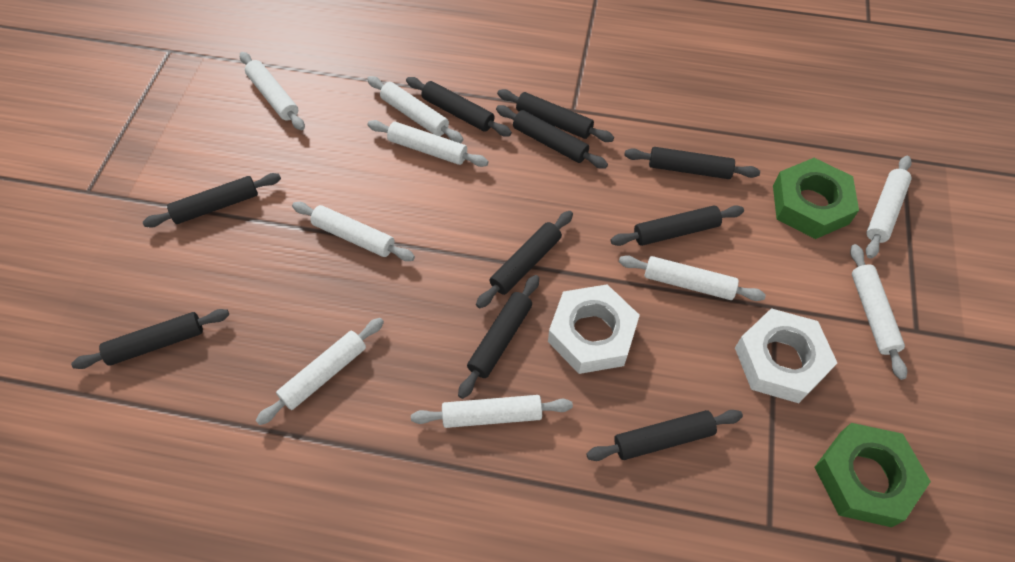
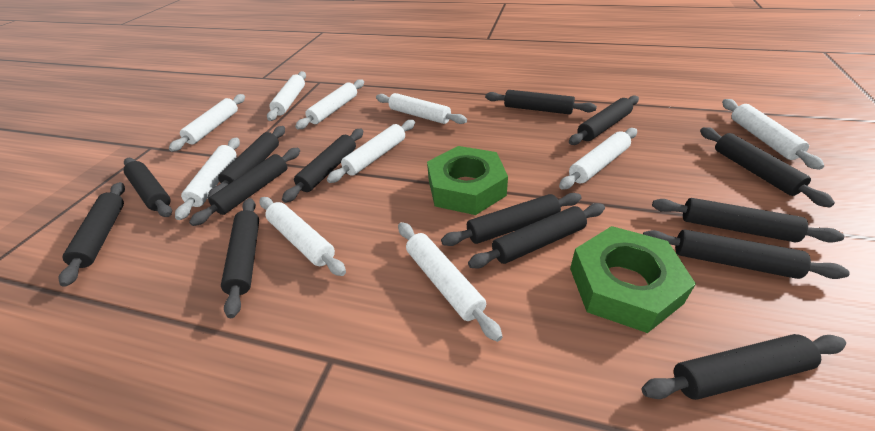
black rolling pin: [71,309,229,369] [143,173,281,227] [406,77,512,137] [458,275,539,399] [476,211,573,308] [496,105,608,169] [497,89,614,142] [586,410,743,461] [611,205,744,246] [624,147,760,179] = 10 -> [58,182,125,287] [123,158,172,217] [189,148,300,226] [208,126,285,199] [221,198,259,318] [282,129,363,203] [441,193,581,246] [468,203,605,269] [485,90,597,114] [569,95,639,145] [642,334,846,400] [643,229,850,279] [652,198,844,243] [700,127,835,208] = 14
white nut: [548,284,640,374] [735,308,837,403] = 2 -> none = 0
white rolling pin: [240,52,305,130] [256,318,384,425] [292,202,415,261] [367,76,463,143] [367,120,489,167] [411,395,573,428] [619,255,766,301] [850,244,907,380] [866,156,912,259] = 9 -> [169,94,245,152] [175,138,240,220] [260,197,346,276] [267,71,306,121] [295,79,364,129] [327,120,415,183] [376,93,467,124] [398,222,503,342] [559,128,637,189] [722,99,824,170] = 10

